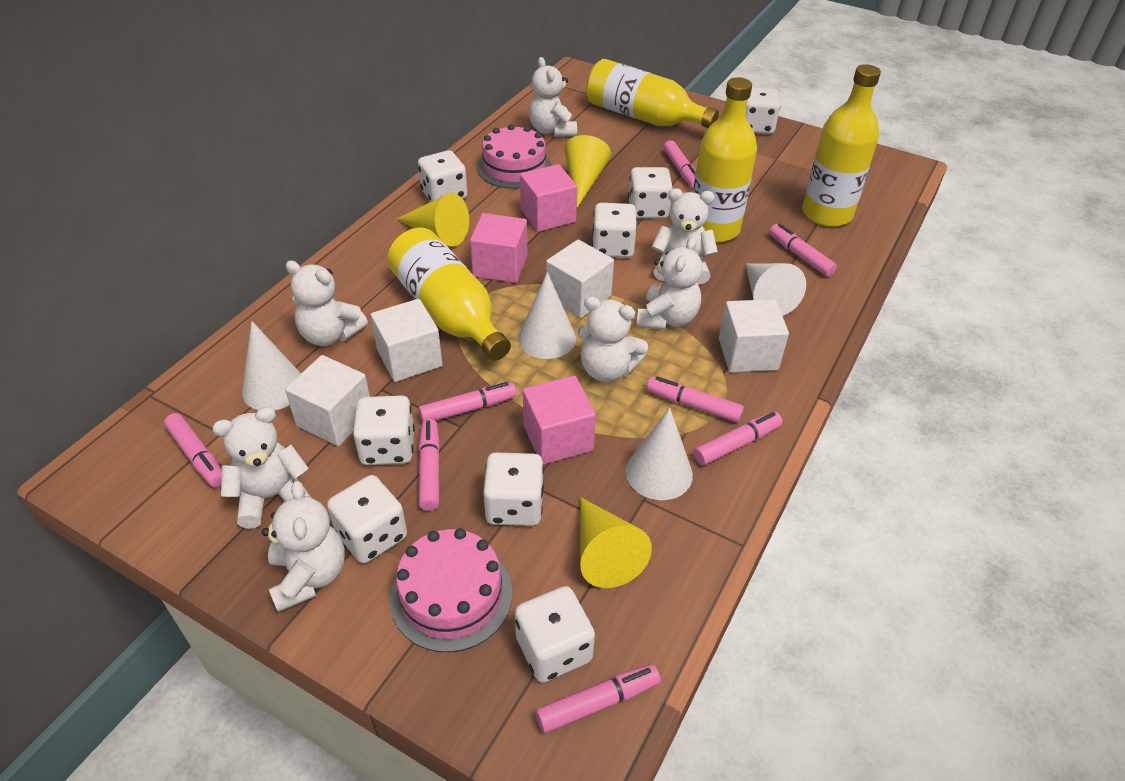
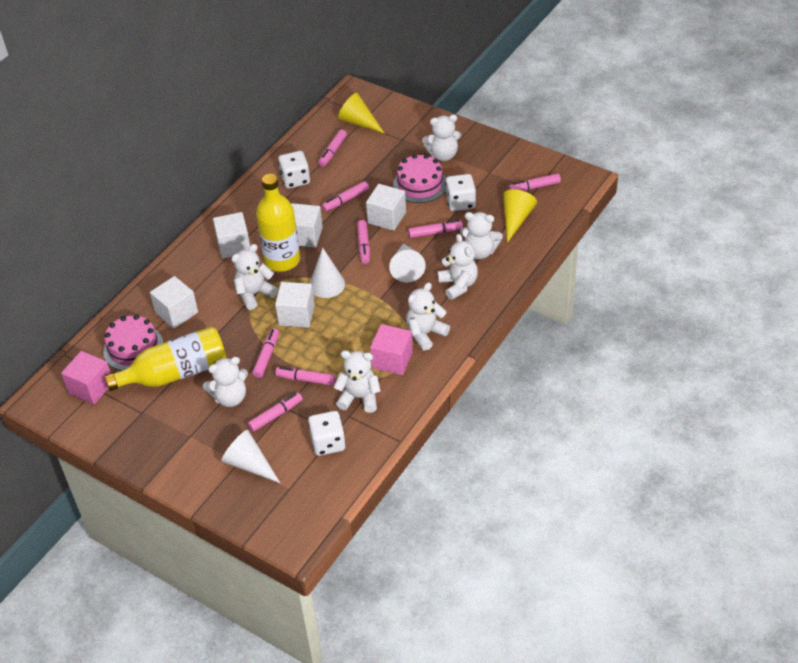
pink cube: [470,213,527,283] [520,164,577,232] [523,376,596,465] = 3 -> [61,351,111,404] [370,324,413,375] = 2
white cone: [242,321,301,410] [518,272,576,359] [626,407,693,500] [745,263,806,316] = 4 -> [221,430,280,483] [310,247,345,298] [389,243,426,283] = 3
white cube: [285,355,370,446] [371,299,442,382] [546,240,614,318] [719,299,789,372] = 4 -> [150,276,198,329] [213,212,250,259] [275,282,315,328] [291,203,323,248] [366,184,406,231] = 5
white dice: [327,475,407,563] [353,395,415,465] [418,150,468,202] [483,452,544,526] [515,586,595,682] [592,203,637,258] [628,167,673,219] [746,87,781,134] = 8 -> [278,151,310,189] [308,411,346,456] [445,174,476,211] = 3
yellow bottle: [387,228,511,361] [586,59,719,128] [693,77,757,243] [802,64,881,227] = 4 -> [105,327,226,391] [256,174,300,272] = 2
yellow cone: [397,193,469,247] [564,135,611,208] [580,497,652,588] = 3 -> [338,93,385,134] [503,189,537,243] = 2

